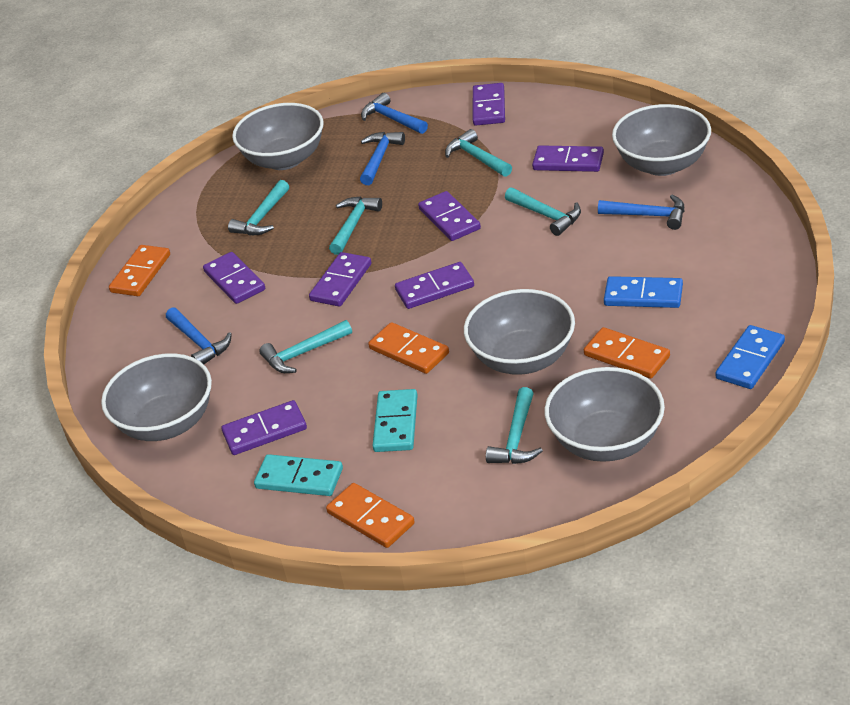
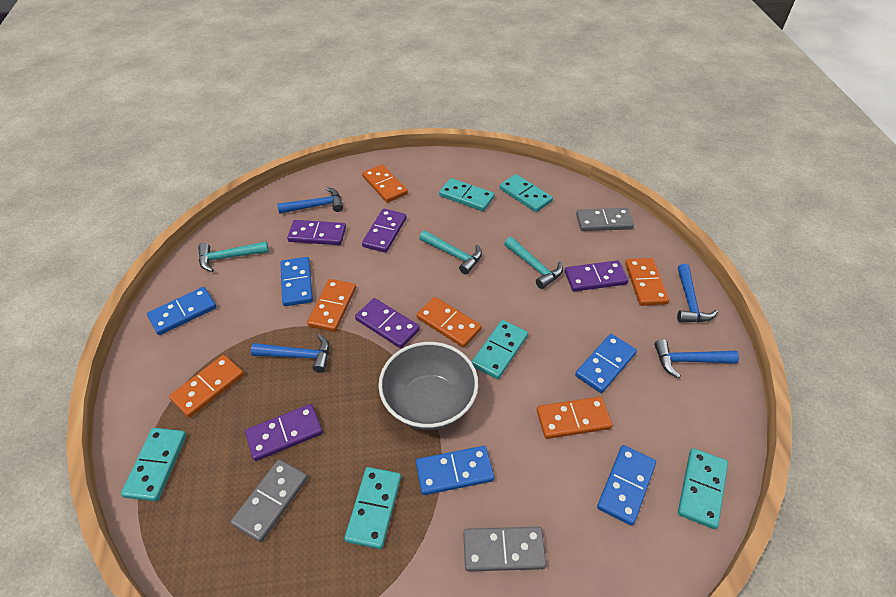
blue domino: [604,276,683,308] [715,325,785,389] = 2 -> [147,287,216,335] [281,257,313,306] [416,446,494,495] [575,334,637,393] [597,445,656,526] = 5
grey bowl: [101,353,212,441] [232,103,324,170] [464,289,575,375] [544,367,665,462] [612,104,711,176] = 5 -> [378,342,478,430] = 1
grey domino: none = 0 -> [231,459,308,542] [463,527,546,572] [576,208,634,231] = 3
orange domino: [109,245,170,296] [326,483,415,548] [368,322,449,374] [584,327,670,378] = 4 -> [169,355,244,418] [307,279,356,332] [362,164,408,203] [417,297,482,348] [537,397,613,439] [625,258,669,306] = 6
purple domino: [203,252,265,304] [221,400,307,455] [309,252,372,306] [395,262,474,309] [418,191,481,241] [473,83,505,126] [532,145,604,172] = 7 -> [245,404,323,461] [287,220,346,245] [355,298,420,348] [362,209,407,253] [565,260,628,292] = 5
turquoise domino: [254,454,343,496] [372,389,418,452] = 2 -> [121,428,187,501] [344,467,401,549] [439,178,495,211] [472,320,528,379] [499,174,553,212] [678,448,728,529] = 6
turquoise hammer: [228,180,289,235] [259,320,352,373] [329,196,382,255] [445,129,512,177] [486,387,543,464] [505,187,581,236] = 6 -> [198,241,269,272] [419,230,482,274] [504,237,563,289] = 3

